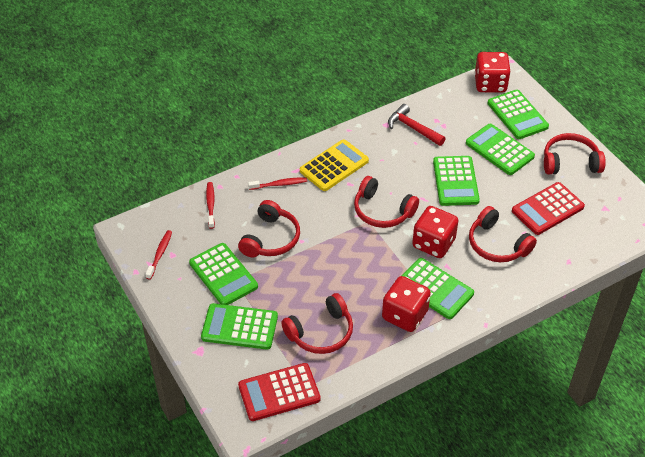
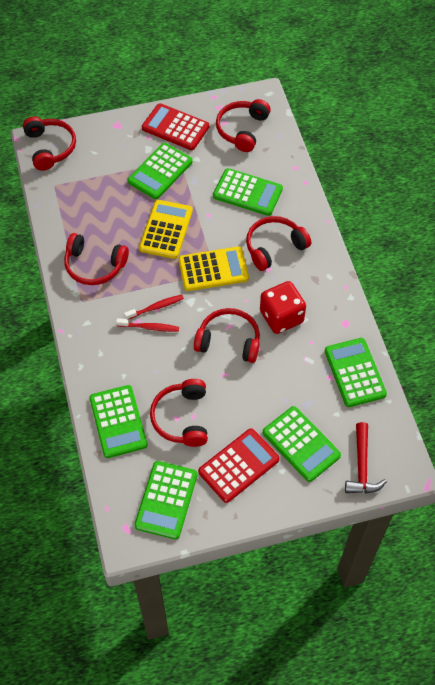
red dice: [382,276,431,332] [412,206,458,258] [474,52,511,93] = 3 -> [260,281,306,334] = 1
red headphones: [238,200,300,257] [281,293,353,354] [354,176,419,228] [469,206,537,262] [544,133,606,175] = 5 -> [23,116,76,171] [64,233,129,285] [150,379,208,447] [194,308,260,363] [216,99,271,152] [246,216,311,271] = 6
red toothbrush: [145,230,172,280] [206,182,215,229] [248,177,307,190] = 3 -> [116,318,179,332] [124,295,184,320] = 2
yellow calculator: [300,139,369,191] = 1 -> [139,200,193,259] [179,246,249,291] = 2

